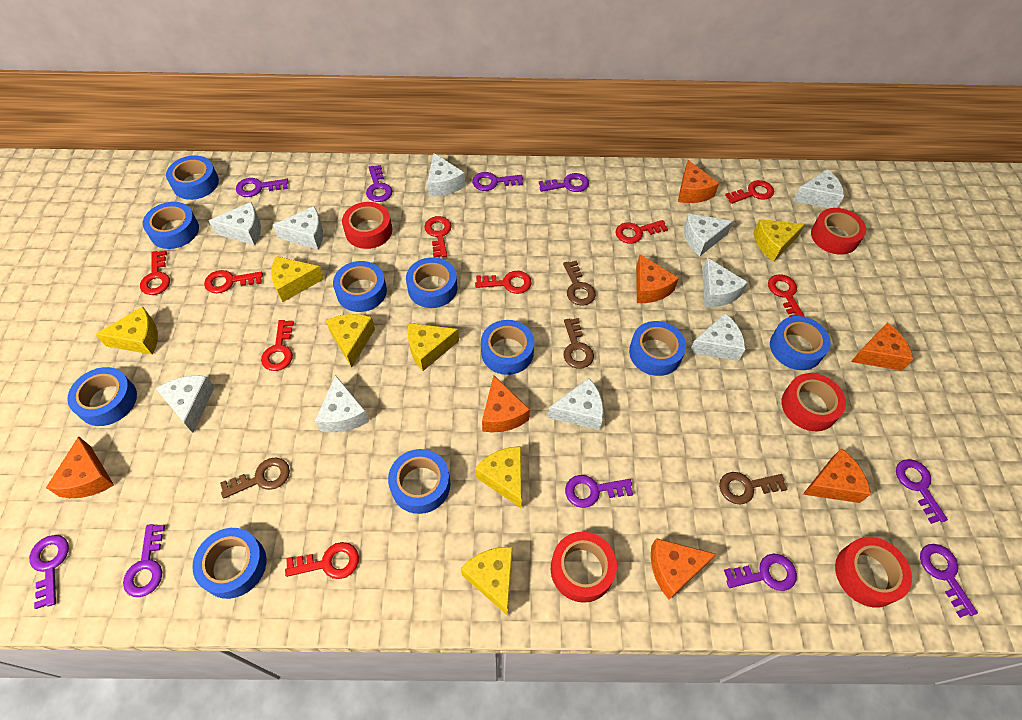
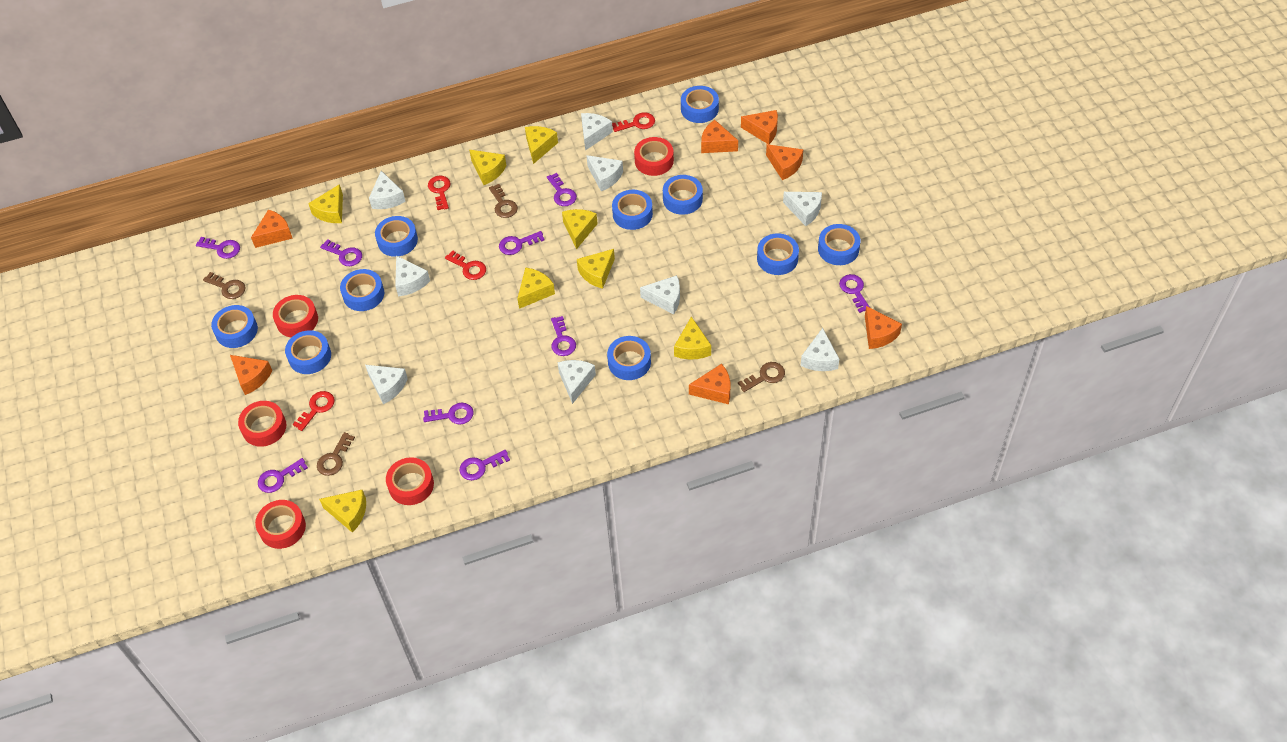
purple key: [29,535,69,609] [123,524,165,597] [236,178,289,197] [366,165,392,202] [472,172,523,191] [539,173,589,192] [565,475,633,508] [724,554,797,591] [896,459,948,524] [920,544,978,618] = 10 -> [196,237,240,259] [258,458,308,493] [320,239,362,266] [423,403,474,424] [460,450,510,480] [499,231,545,255] [547,173,577,206] [551,316,576,356] [839,274,870,313] = 9
red key: [140,250,170,295] [204,270,263,293] [261,320,294,371] [285,542,359,579] [424,216,452,257] [475,271,532,294] [616,220,668,243] [725,180,774,204] [768,274,805,317] = 9 -> [293,391,335,431] [428,175,451,210] [445,250,486,280] [612,112,655,132] = 4
white cheese: [156,375,215,433] [208,202,261,245] [273,206,323,249] [315,375,369,433] [427,153,465,196] [548,378,604,430] [684,214,733,256] [689,313,745,361] [702,258,748,307] [793,169,844,208] = 10 -> [365,365,408,404] [369,171,406,209] [395,256,430,296] [557,360,596,404] [581,113,613,151] [586,155,623,191] [640,275,680,314] [783,192,822,226] [801,328,839,371] = 9
yellow cheese: [95,307,158,355] [271,256,324,302] [326,314,375,368] [407,323,459,371] [461,547,513,616] [475,446,522,508] [753,219,805,261] = 7 -> [308,184,343,223] [319,490,366,533] [469,150,506,185] [517,267,555,309] [525,126,558,164] [562,209,598,249] [577,249,615,289] [674,316,711,359] = 8

